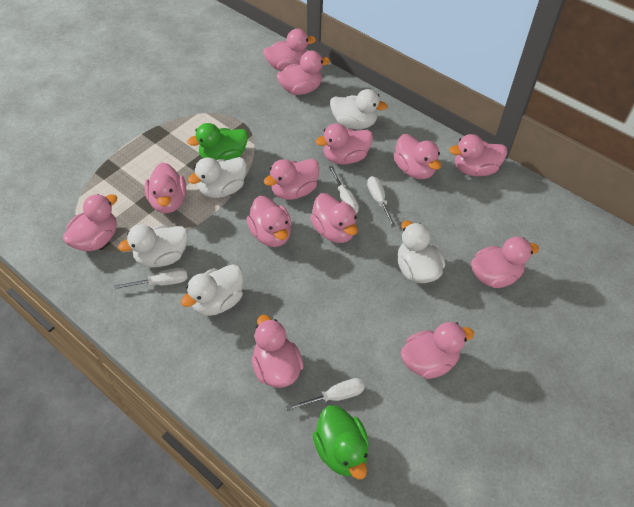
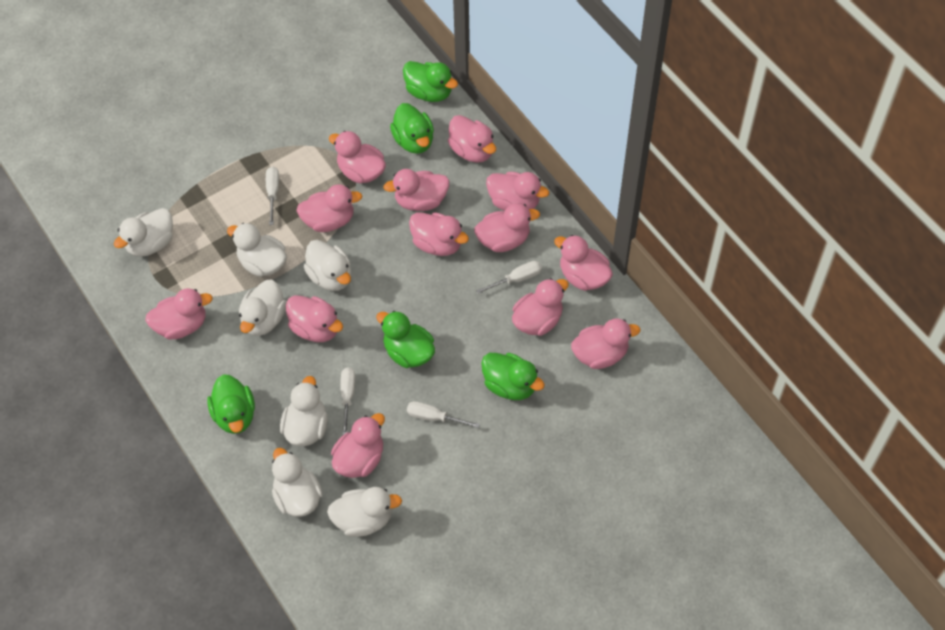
green duck: [187,123,248,160] [313,405,369,479] = 2 -> [207,375,255,434] [376,311,435,368] [390,103,434,154] [403,61,458,102] [481,353,545,400] = 5
white duck: [118,224,188,267] [181,265,243,316] [188,157,247,198] [330,89,388,129] [398,221,445,283] = 5 -> [114,208,173,257] [227,223,287,277] [239,279,287,336] [272,448,323,517] [280,376,328,446] [303,240,351,291] [327,487,402,537] = 7

